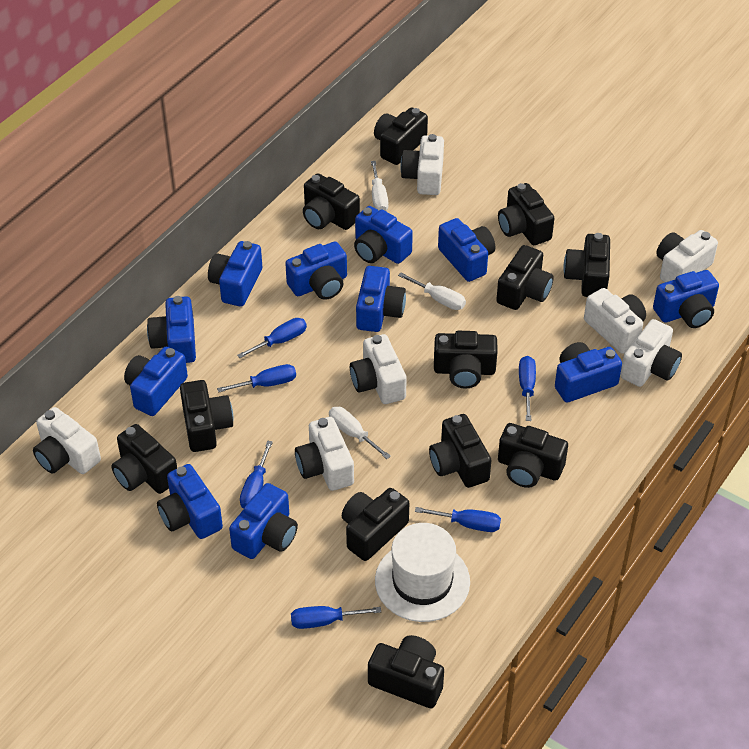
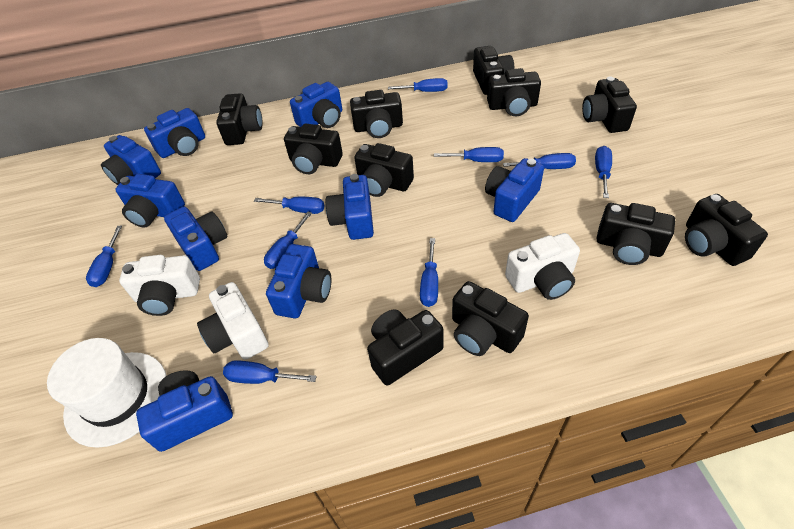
black camera: [111,424,177,494] [180,380,233,452] [303,173,360,230] [342,488,409,561] [368,635,444,708] [374,107,428,165] [429,414,491,488] [434,331,497,389] [496,245,554,310] [498,183,554,245] [498,423,568,488] [563,233,610,297] = 12 -> [216,93,263,145] [284,123,343,174] [350,90,403,138] [354,143,414,197] [367,309,444,386] [452,281,529,356] [473,46,515,95] [487,68,541,116] [582,76,637,133] [596,203,675,265] [685,194,768,266] = 11
blue camera: [124,347,188,416] [147,296,196,363] [157,464,223,539] [208,241,262,307] [229,483,298,559] [285,241,347,300] [354,206,413,264] [356,266,406,332] [438,218,495,282] [555,342,622,403] [653,270,719,328] = 11 -> [101,135,161,185] [115,174,185,227] [136,370,233,452] [144,108,205,158] [164,207,227,271] [266,244,331,318] [290,82,342,128] [325,174,374,240] [485,158,544,222] = 9
blue screwdriver: [217,364,296,393] [237,318,307,358] [240,441,273,508] [291,606,381,629] [415,507,501,532] [519,356,536,421] = 6 -> [86,225,122,287] [223,360,317,384] [254,196,324,214] [264,212,312,269] [388,78,448,92] [420,238,438,307] [434,147,504,162] [503,153,576,169] [595,146,612,198] = 9
white camera: [33,407,101,474] [295,417,354,491] [350,334,407,404] [400,134,444,195] [584,288,646,354] [620,319,682,387] [656,230,718,282] = 7 -> [119,255,200,316] [197,282,269,360] [505,233,580,300] = 3
white screwdriver: [329,407,391,459] [371,161,388,211] [398,273,466,310] = 3 -> none = 0

